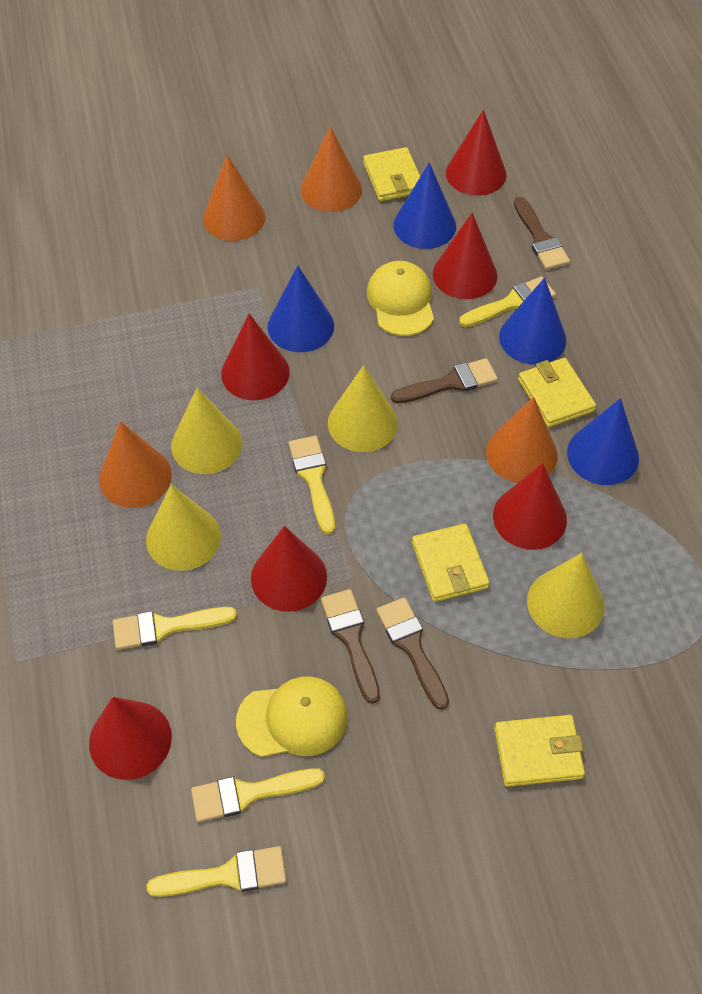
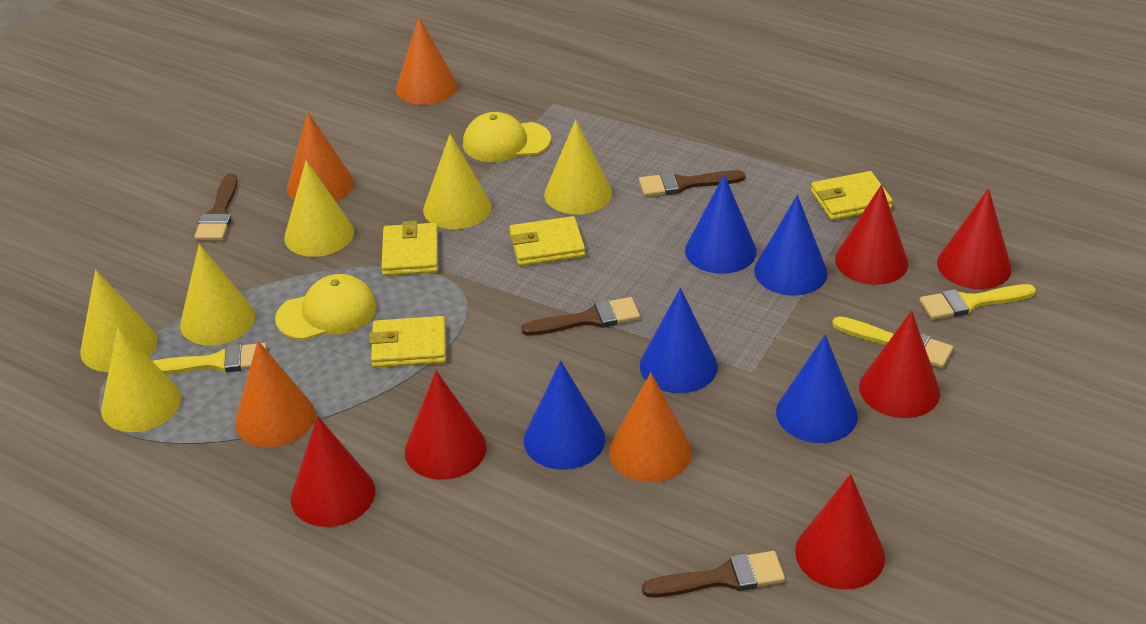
blue cone: [268,265,334,352] [393,163,456,249] [499,278,566,365] [567,398,639,485] = 4 -> [524,361,605,470] [640,288,718,393] [685,175,757,274] [754,195,828,296] [776,335,858,443] = 5
yellow brush: [113,607,237,650] [146,846,286,897] [191,768,325,822] [288,436,335,535] [459,276,556,327] = 5 -> [153,343,267,374] [832,316,954,368] [919,284,1036,320] = 3
yellow cone: [146,484,221,571] [171,388,243,474] [328,365,398,452] [527,553,605,638] = 4 -> [80,270,157,372] [101,327,181,432] [180,244,255,345] [284,160,354,257] [423,134,492,229] [544,119,612,214] = 6

